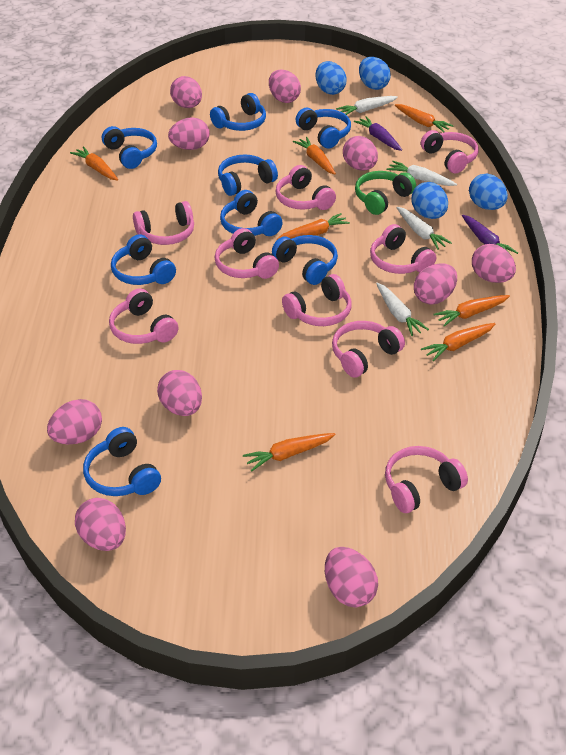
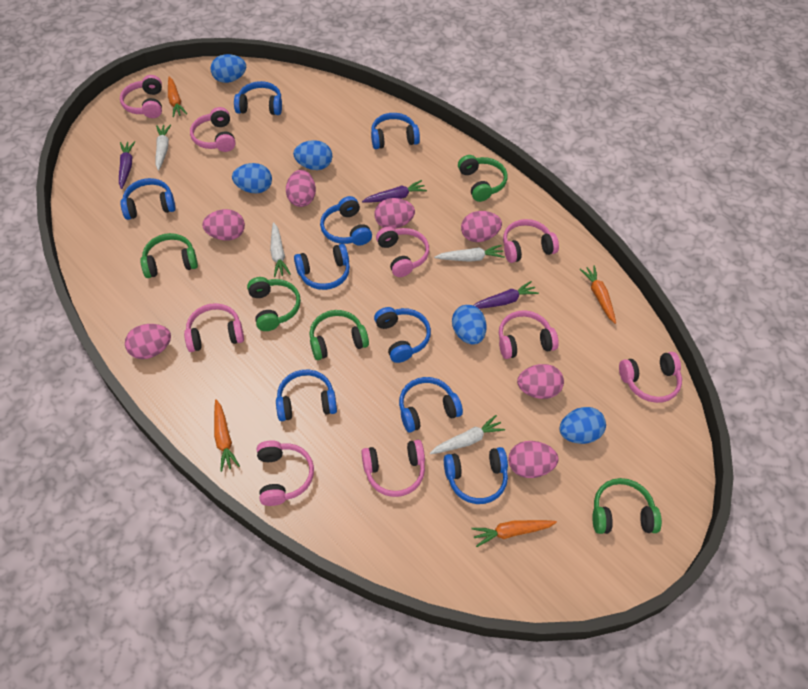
blue egg: [315,61,347,95] [359,57,391,90] [411,182,448,219] [469,174,508,210] = 4 -> [210,54,246,83] [232,163,272,193] [293,140,332,170] [452,305,487,345] [560,407,606,444] = 5
blue headphones: [83,427,161,496] [102,126,157,169] [111,234,176,285] [210,93,266,131] [218,154,278,196] [220,190,283,236] [272,235,338,285] [296,108,351,148] = 8 -> [120,178,176,220] [234,81,282,115] [276,370,337,421] [294,244,350,290] [320,196,372,246] [371,113,420,149] [374,307,431,363] [399,377,463,433] [444,447,508,504] = 9
green headphones: [355,171,416,215] = 1 -> [140,233,198,278] [247,277,301,331] [310,310,369,360] [458,155,507,202] [592,478,662,534] = 5
orange carrot: [70,146,118,181] [243,433,336,472] [277,213,350,240] [293,137,336,175] [395,104,454,132] [421,323,496,361] [433,295,510,326] = 7 -> [168,77,187,118] [214,399,240,472] [471,520,557,547] [579,265,616,324] = 4
pink egg: [47,399,102,444] [75,498,126,551] [157,370,202,416] [168,117,210,150] [170,76,202,108] [269,70,301,103] [325,547,378,607] [343,136,378,171] [414,263,457,304] [472,244,516,283] = 10 -> [125,324,171,359] [202,209,245,240] [286,170,316,207] [375,198,415,229] [461,211,502,242] [508,441,559,478] [517,364,564,399] = 7
purple carrot: [354,116,402,151] [462,215,518,256] = 2 -> [119,141,135,189] [362,180,427,203] [473,281,539,309] = 3

